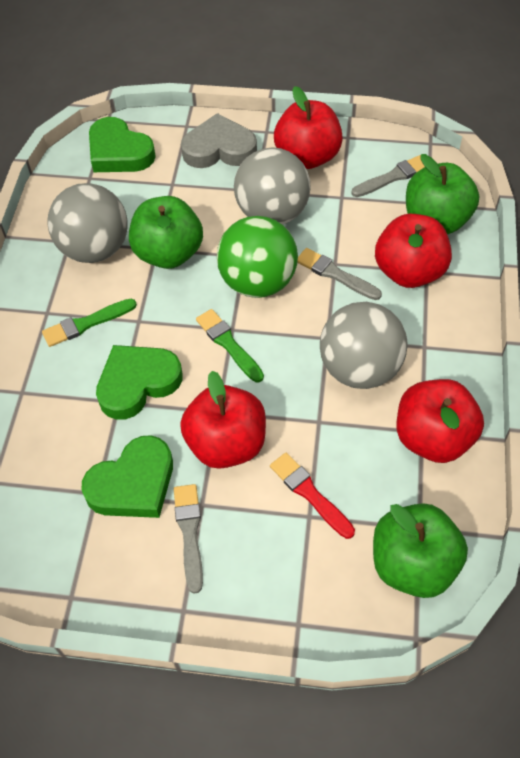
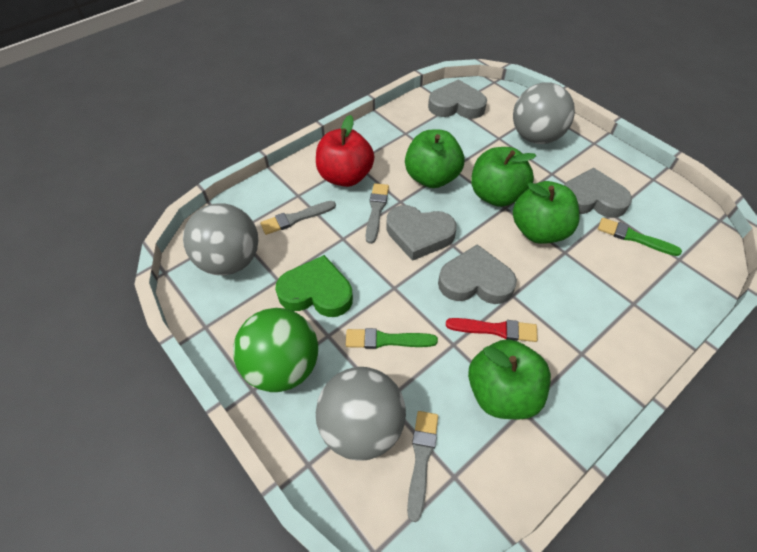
green apple: [129,196,203,269] [373,503,468,598] [406,154,479,234] = 3 -> [405,130,464,188] [468,339,551,419] [471,147,536,207] [513,181,580,244] = 4
green heart: [82,435,173,518] [89,117,156,172] [96,345,182,420] = 3 -> [275,255,353,317] = 1
grey heart: [181,113,257,168] = 1 -> [386,205,457,261] [428,79,487,119] [438,244,517,304] [564,168,632,218] = 4
red apple: [180,371,266,469] [274,86,343,169] [375,214,452,288] [396,379,484,463] = 4 -> [316,115,374,187] = 1

